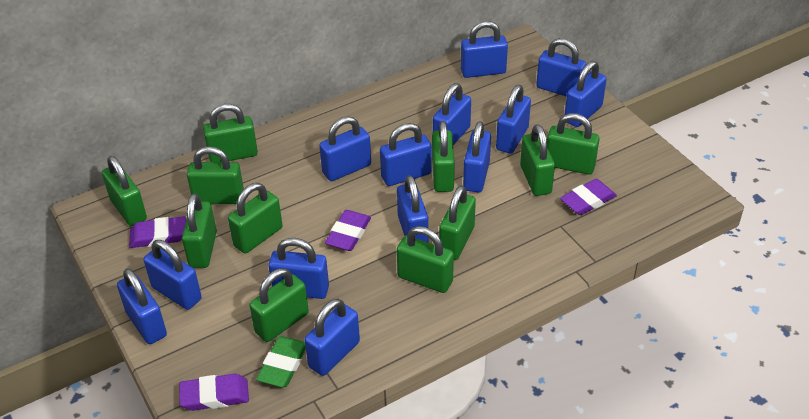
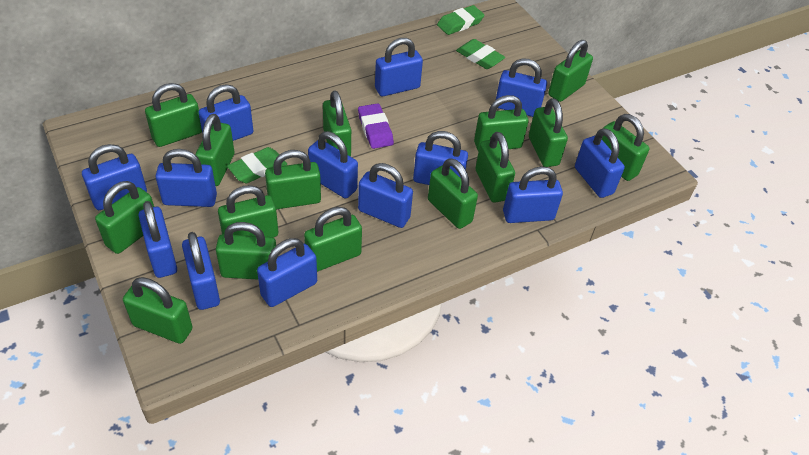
green eraser: [256,337,306,387] = 1 -> [227,147,287,183] [437,5,485,35] [456,39,505,69] = 3
green padlock: [102,156,147,226] [182,193,217,268] [187,146,244,204] [203,104,258,162] [228,183,283,254] [249,268,309,342] [397,226,454,293] [432,121,455,192] [439,186,476,260] [520,124,555,196] [547,113,600,175] = 11 -> [95,181,154,254] [123,277,193,344] [145,83,202,147] [196,114,234,186] [216,222,276,280] [218,185,278,237] [265,150,321,209] [304,207,362,272] [323,91,351,157] [428,158,478,229] [474,95,528,151] [476,132,515,203] [529,98,568,167] [548,40,593,102] [602,114,649,181] = 15
purple eraser: [129,216,186,248] [179,374,249,411] [325,210,371,251] [560,179,617,215] = 4 -> [358,103,394,149] = 1

